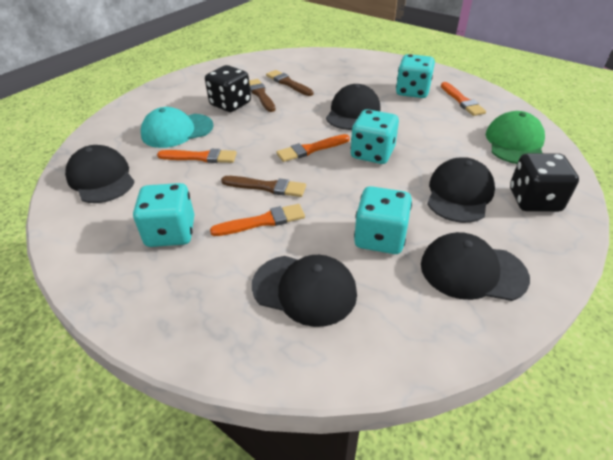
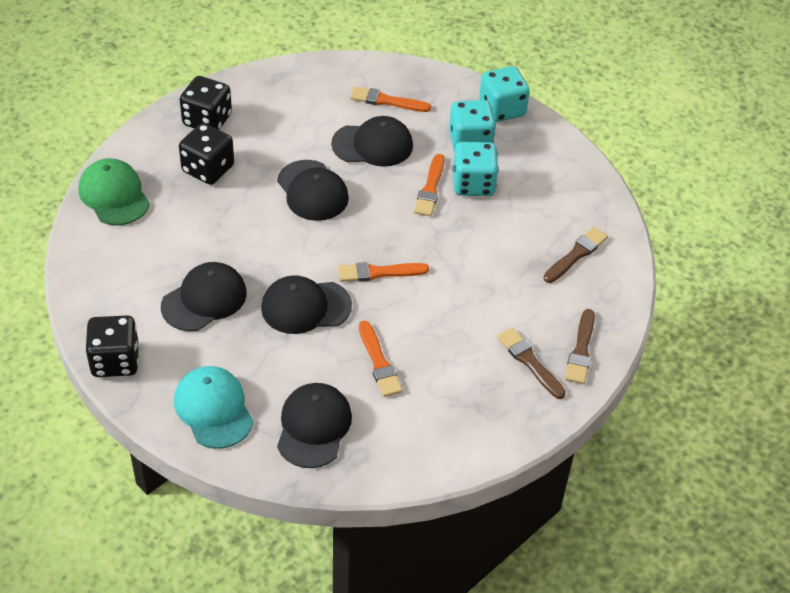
black dice: [205,65,251,112] [510,153,579,212] = 2 -> [85,315,139,377] [179,123,234,185] [180,76,232,130] = 3
turquoise dice: [133,183,195,247] [351,109,399,164] [354,186,412,254] [396,54,435,98] = 4 -> [449,100,496,151] [452,142,499,196] [479,66,530,122] = 3

